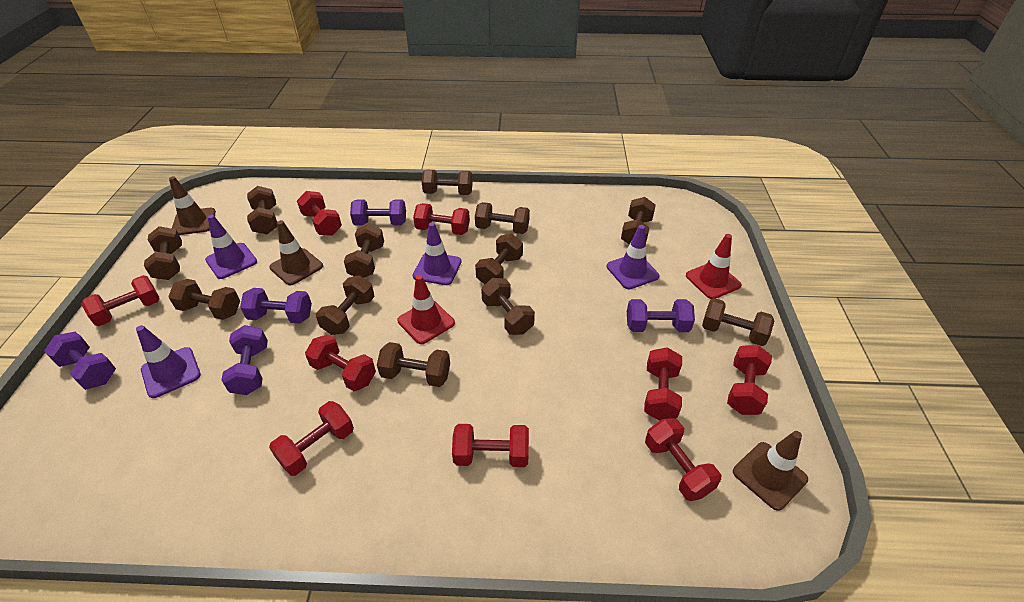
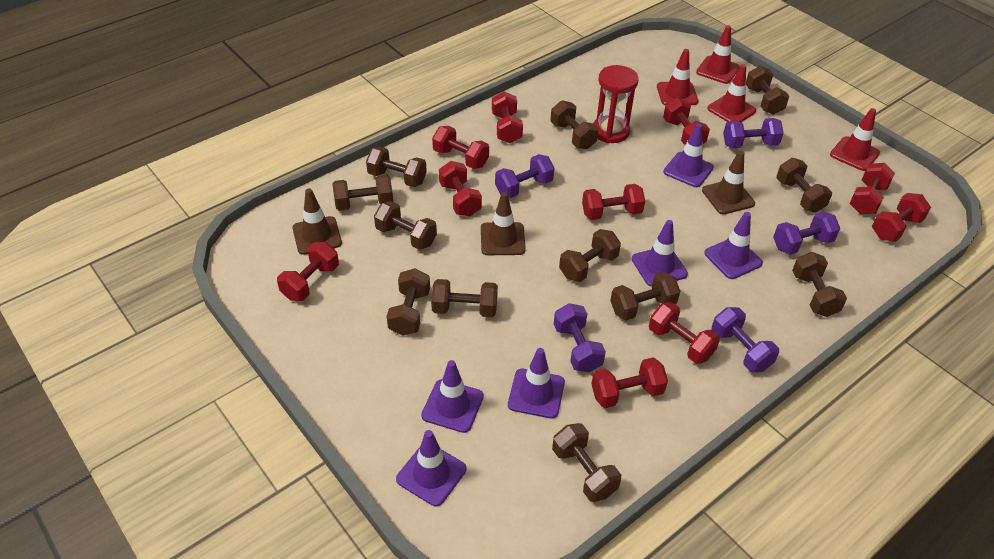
purple traffic cone: [136,325,201,398] [205,215,257,279] [413,222,462,285] [607,225,659,290] = 4 -> [396,430,466,506] [421,360,484,433] [508,348,565,419] [632,220,688,287] [663,124,714,187] [704,212,763,279] = 6
red dumbbell: [81,275,159,326] [269,401,354,476] [297,191,342,236] [305,334,376,391] [413,203,470,235] [452,424,529,467] [644,347,682,421] [645,418,721,501] [727,345,772,415] = 9 -> [277,242,339,301] [432,126,489,169] [439,161,482,217] [492,91,523,143] [582,184,645,220] [591,357,668,408] [649,302,720,364] [663,98,710,145] [849,163,895,214] [872,193,931,242] = 10
red hourglass: none = 0 -> [593,65,639,143] = 1
red traffic cone: [397,275,455,344] [686,234,742,299] = 2 -> [657,49,698,106] [696,25,740,84] [707,64,756,122] [830,108,880,171] = 4

